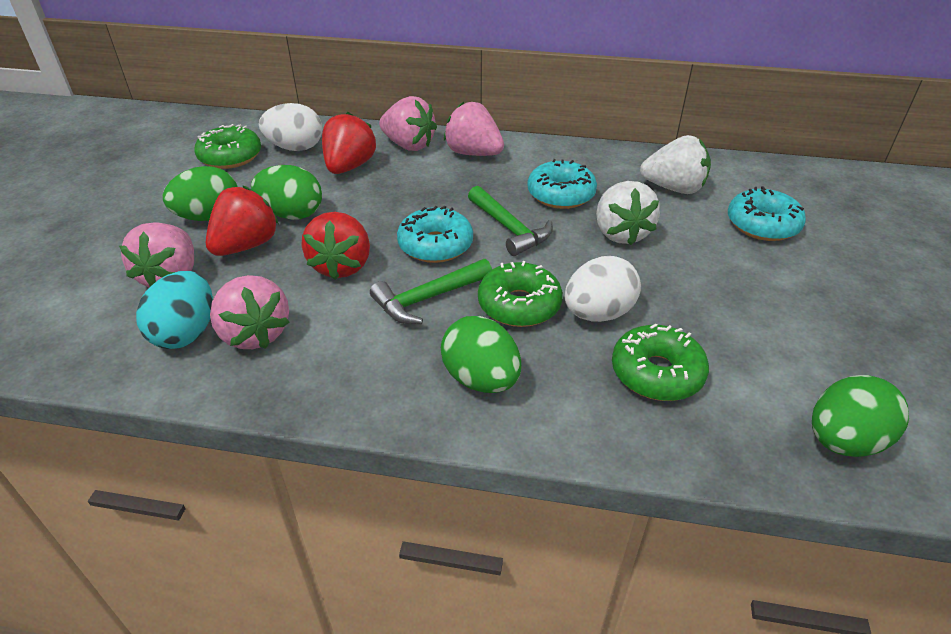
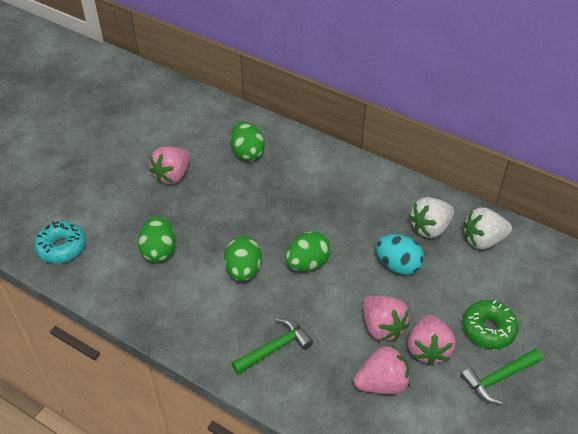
green donut: [194,124,261,169] [478,261,563,327] [612,323,709,401] = 3 -> [462,300,518,349] = 1
red strawberry: [206,186,279,256] [301,212,370,280] [322,112,376,174] = 3 -> none = 0
turquoise donut: [397,206,473,263] [527,159,597,209] [728,186,806,241] = 3 -> [34,221,86,263] = 1
white egg: [259,103,322,151] [565,256,641,322] = 2 -> none = 0

